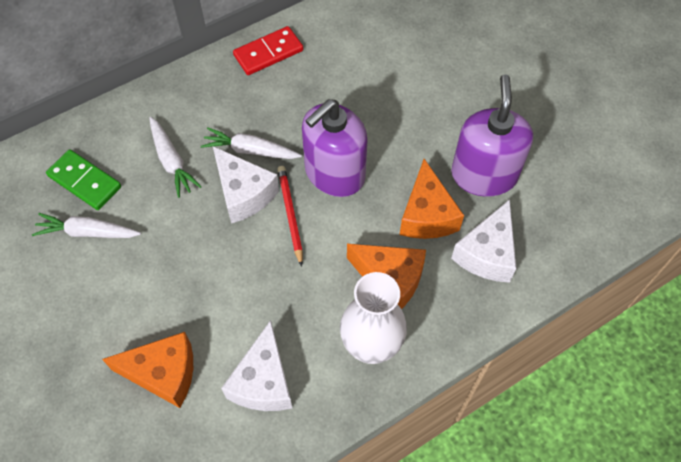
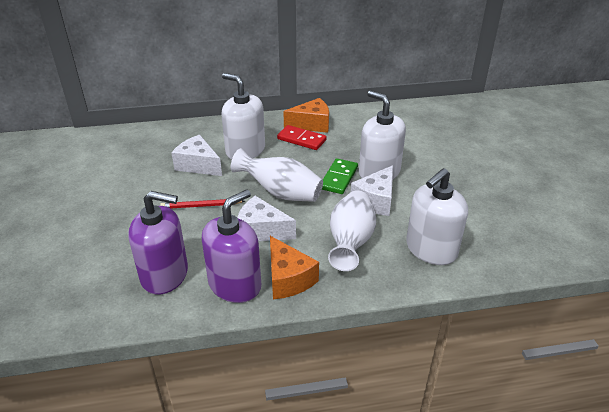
orange cheese: [102,332,193,408] [347,244,426,309] [400,159,464,239] = 3 -> [270,236,319,299] [283,98,329,133] = 2
white carrot: [32,213,141,238] [149,117,202,198] [201,127,302,159] = 3 -> none = 0
white soap dispenser: none = 0 -> [221,73,265,160] [359,91,406,180] [406,168,468,265] = 3
white vase: [340,272,407,364] = 1 -> [231,148,323,202] [328,190,376,271] = 2

